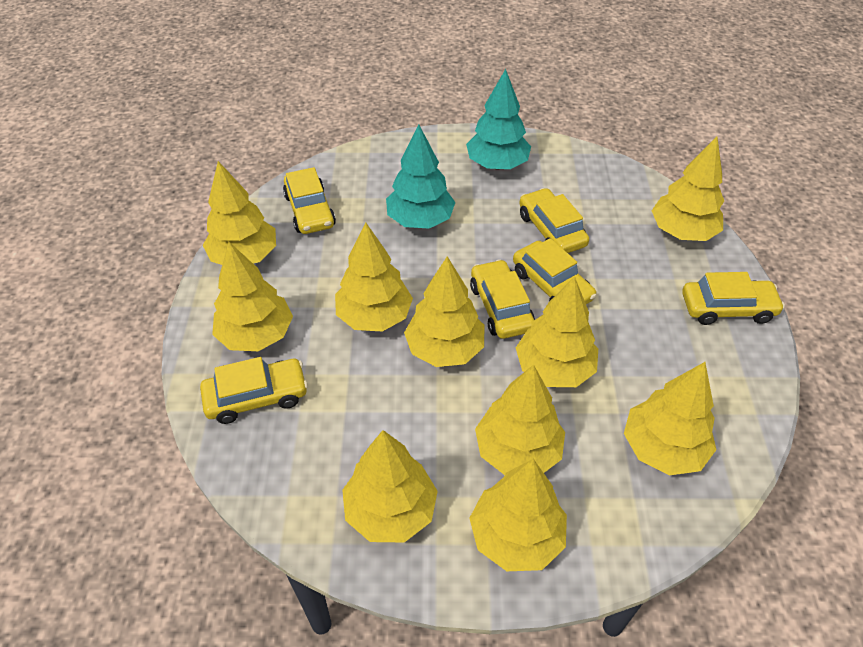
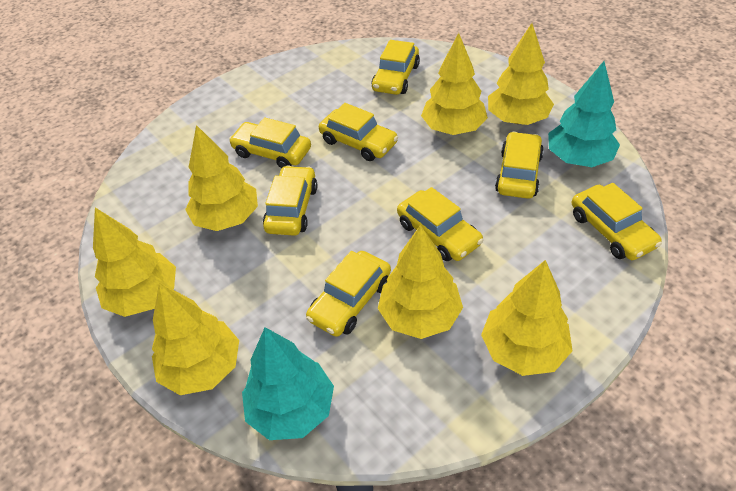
yellow car: [200,357,308,424] [283,167,336,234] [470,259,535,339] [513,238,596,304] [519,188,589,253] [682,272,785,325] = 6 -> [229,117,311,168] [263,165,318,236] [306,251,391,337] [319,103,398,161] [371,40,420,95] [397,187,483,261] [495,132,544,199] [572,183,662,260] = 8
yellow tree: [203,161,276,265] [212,242,293,351] [335,222,413,332] [342,430,438,542] [404,256,484,367] [469,459,567,571] [475,365,565,475] [516,277,598,387] [624,362,716,475] [652,137,724,241] = 10 -> [93,208,176,317] [152,283,239,395] [185,125,258,231] [378,225,463,339] [421,33,488,135] [481,260,573,376] [488,23,554,125] = 7

